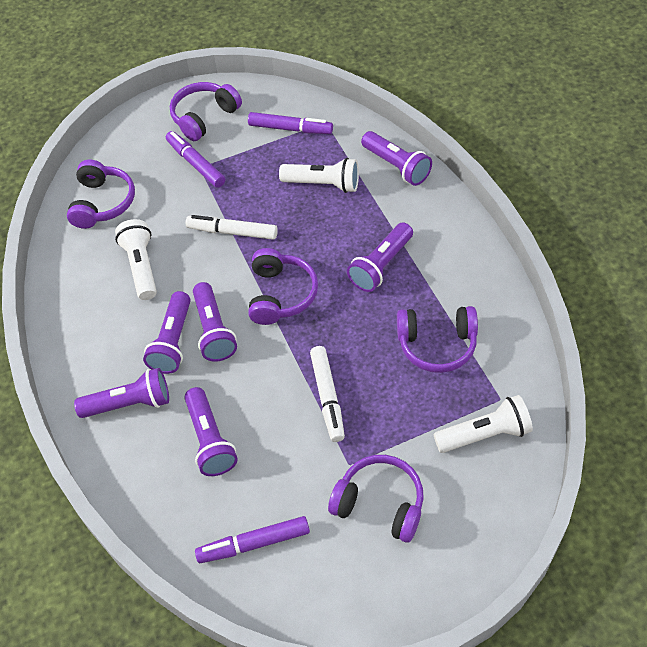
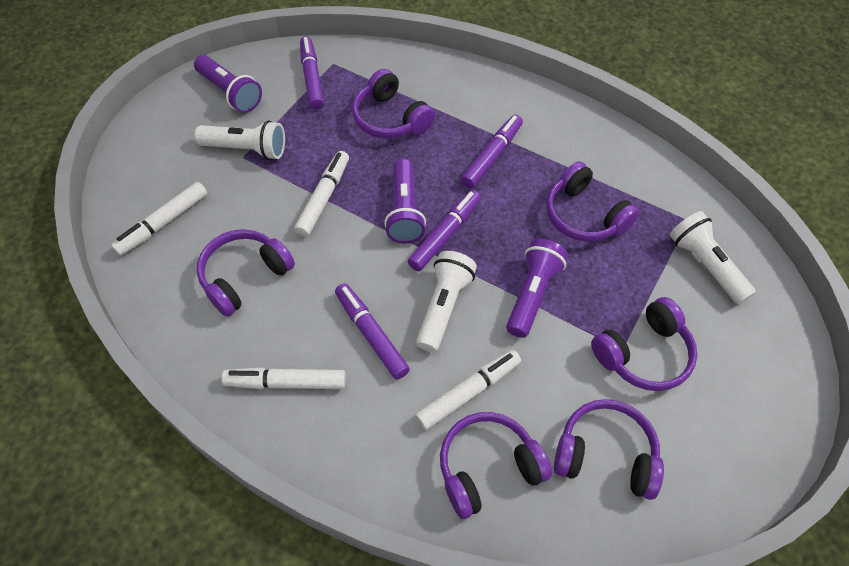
purple flashlight: [74,368,169,418] [143,291,191,374] [184,387,238,476] [193,282,237,362] [347,222,413,292] [361,131,432,186] = 6 -> [194,55,262,113] [384,159,426,244] [506,239,568,338] = 3
purple headphones: [67,159,135,229] [170,82,242,141] [248,248,318,325] [328,455,424,542] [397,306,478,373] = 5 -> [197,229,295,317] [352,69,435,139] [440,412,552,519] [546,161,640,242] [554,399,664,500] [591,297,698,391] = 6
purple marker: [166,131,225,188] [195,516,310,563] [248,112,333,134] = 3 -> [300,37,324,110] [335,283,410,379] [408,190,481,271] [461,115,523,188] = 4
white marker: [186,215,278,240] [310,346,345,442] = 2 -> [111,182,208,256] [221,367,346,389] [294,151,349,237] [415,350,521,430] = 4

